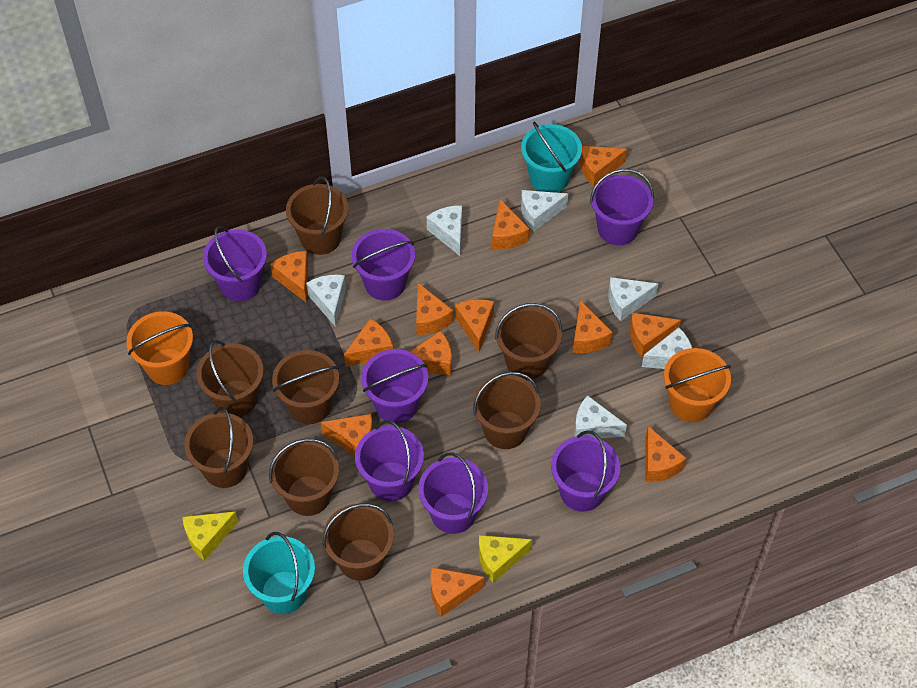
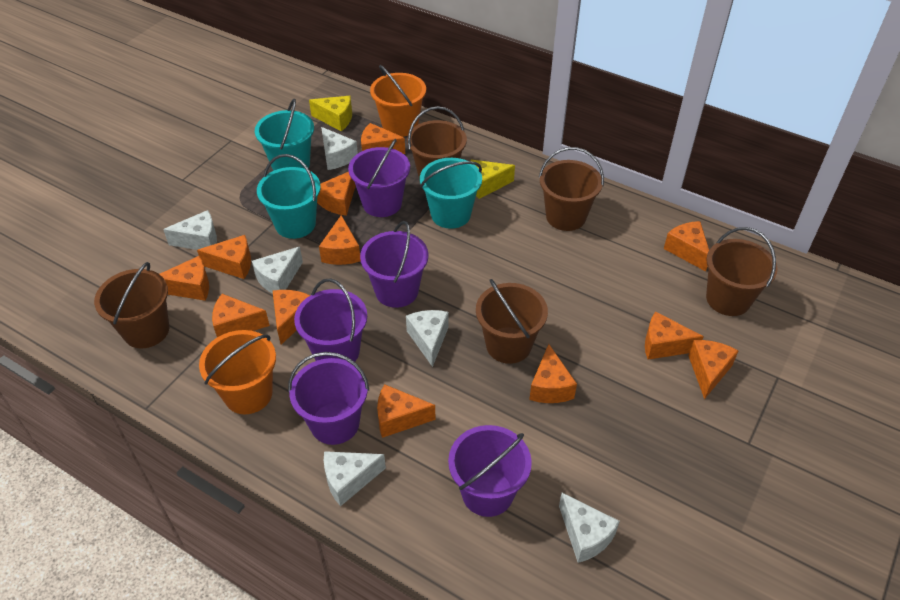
brown bucket: [184,407,253,488] [196,340,264,417] [269,439,339,516] [272,350,339,424] [286,176,349,255] [323,503,394,581] [473,372,541,449] [495,303,563,380] = 8 -> [94,262,169,349] [407,106,467,180] [476,279,548,364] [539,147,604,231] [706,227,778,316] = 5
purple bucket: [203,226,267,301] [351,229,415,301] [355,420,424,501] [361,349,428,423] [418,452,488,534] [551,430,620,512] [590,169,654,245] = 7 -> [288,352,369,445] [294,278,367,362] [348,139,410,217] [360,221,428,308] [448,425,532,517] = 5
turquoise bucket: [243,532,315,614] [521,122,582,193] = 2 -> [255,99,314,171] [257,154,321,239] [420,158,482,229] = 3

